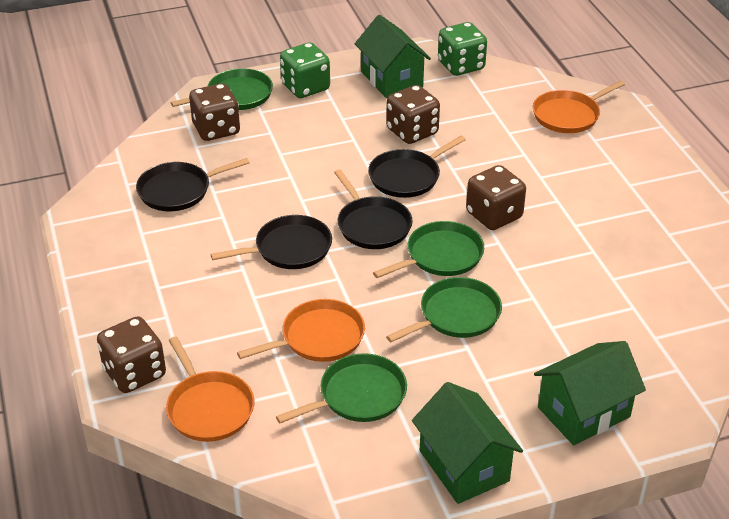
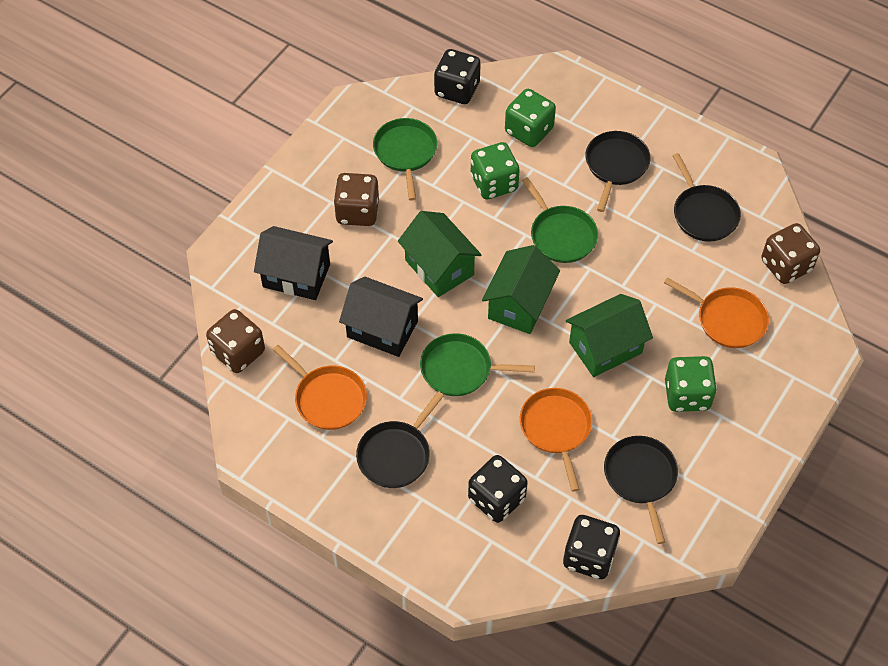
black dice: none = 0 -> [434,49,481,104] [468,455,528,523] [563,515,620,579] = 3
black house: none = 0 -> [254,226,333,300] [339,277,423,357] = 2
brown dice: [97,316,166,393] [189,83,240,141] [386,85,440,144] [466,165,526,230] = 4 -> [206,309,265,373] [333,173,379,226] [761,223,820,284] = 3
green dice: [280,42,330,98] [438,22,487,76] = 2 -> [470,142,520,200] [505,89,556,147] [665,356,717,412] = 3
green pan: [171,68,273,110] [276,353,407,423] [373,221,484,278] [386,277,502,342] = 4 -> [373,118,438,201] [420,333,535,396] [522,177,598,263] = 3

